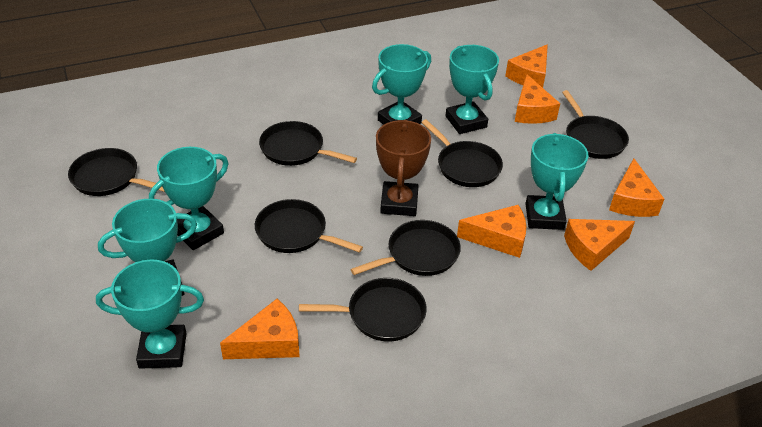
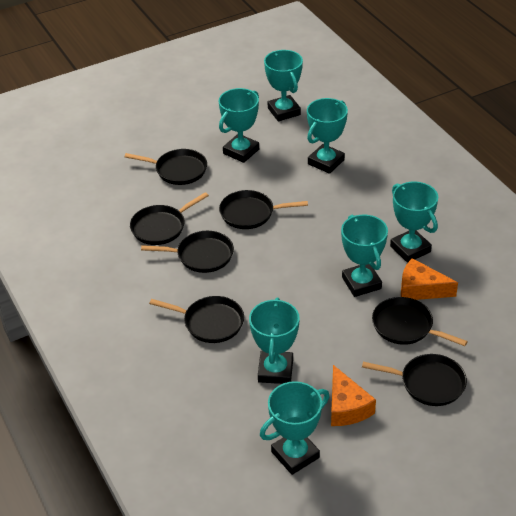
brown trophy: [376,120,431,216] = 1 -> none = 0
orange cheese: [220,299,300,359] [457,205,526,258] [505,44,548,88] [515,74,560,124] [564,219,635,271] [609,158,664,217] = 6 -> [331,365,376,426] [401,258,458,300] = 2
turquoise trophy: [96,260,204,369] [98,199,197,296] [149,147,228,250] [372,44,431,125] [445,45,499,134] [525,133,588,230] = 6 -> [219,88,259,163] [249,297,300,384] [260,381,330,475] [264,50,303,121] [307,98,348,174] [341,215,388,297] [390,182,438,263] = 7

